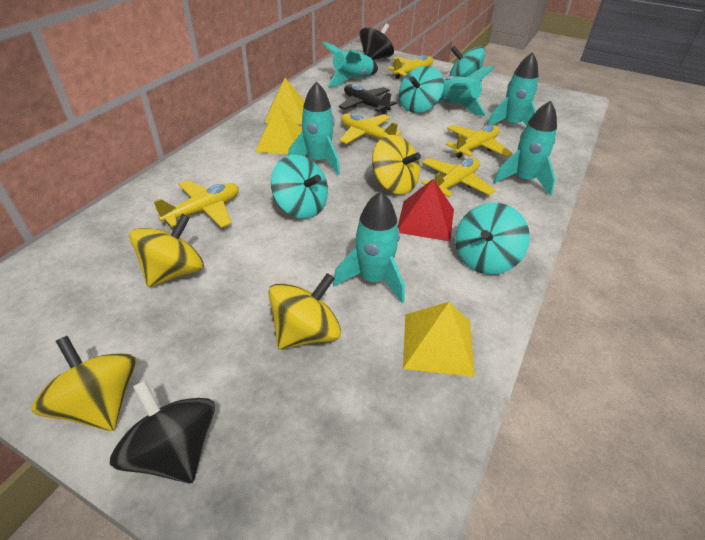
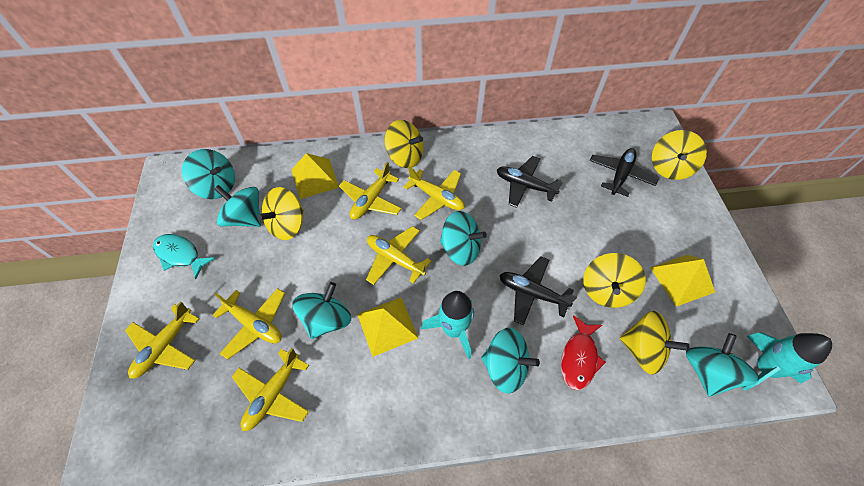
black plane: [339,84,397,114] = 1 -> [497,156,563,208] [500,256,577,326] [590,148,658,197] = 3
black spinning top: [110,380,215,483] [359,23,394,60] = 2 -> none = 0
red fish: none = 0 -> [561,315,606,390] = 1
red pyramid: [398,179,454,241] = 1 -> none = 0
turquoise fish: none = 0 -> [153,234,215,279] = 1
turquoise rocket: [288,82,340,175] [322,41,378,86] [333,191,405,303] [439,66,495,116] [487,52,538,125] [493,101,557,196] = 6 -> [421,291,474,359] [743,332,832,391] = 2
turquoise spinning top: [271,155,328,219] [399,66,444,113] [449,46,485,82] [455,202,530,275] = 4 -> [182,149,235,199] [214,185,261,227] [292,282,351,339] [440,211,487,266] [481,328,540,394] [686,333,759,397] = 6
yellow plane: [153,180,239,228] [339,113,402,144] [387,55,433,79] [421,158,496,197] [446,125,512,158] = 5 -> [125,301,199,379] [213,288,285,360] [232,348,309,431] [339,162,402,220] [366,226,431,285] [404,167,465,220] = 6
yellow spinning top: [31,336,136,431] [129,214,204,287] [268,273,341,349] [372,135,421,195] = 4 -> [258,187,304,240] [385,120,423,168] [583,253,646,308] [620,311,689,375] [652,130,707,180] = 5

